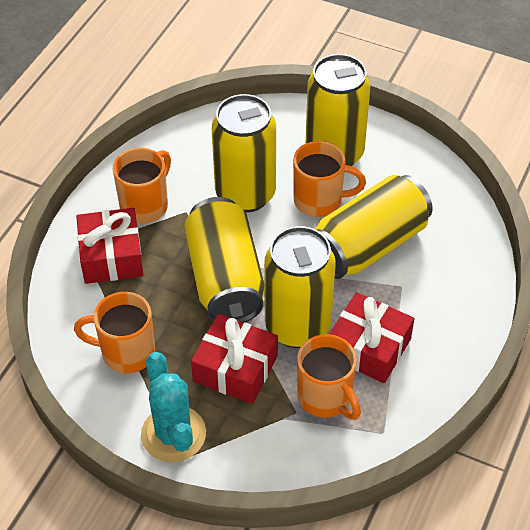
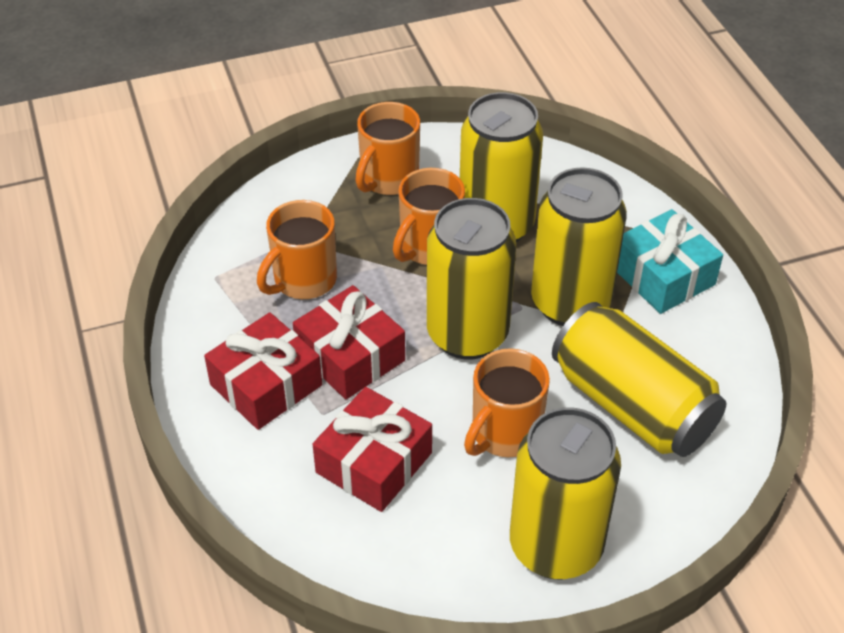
turquoise cactus: [141,352,206,462] = 1 -> none = 0
turquoise gift: none = 0 -> [617,209,723,314] = 1

